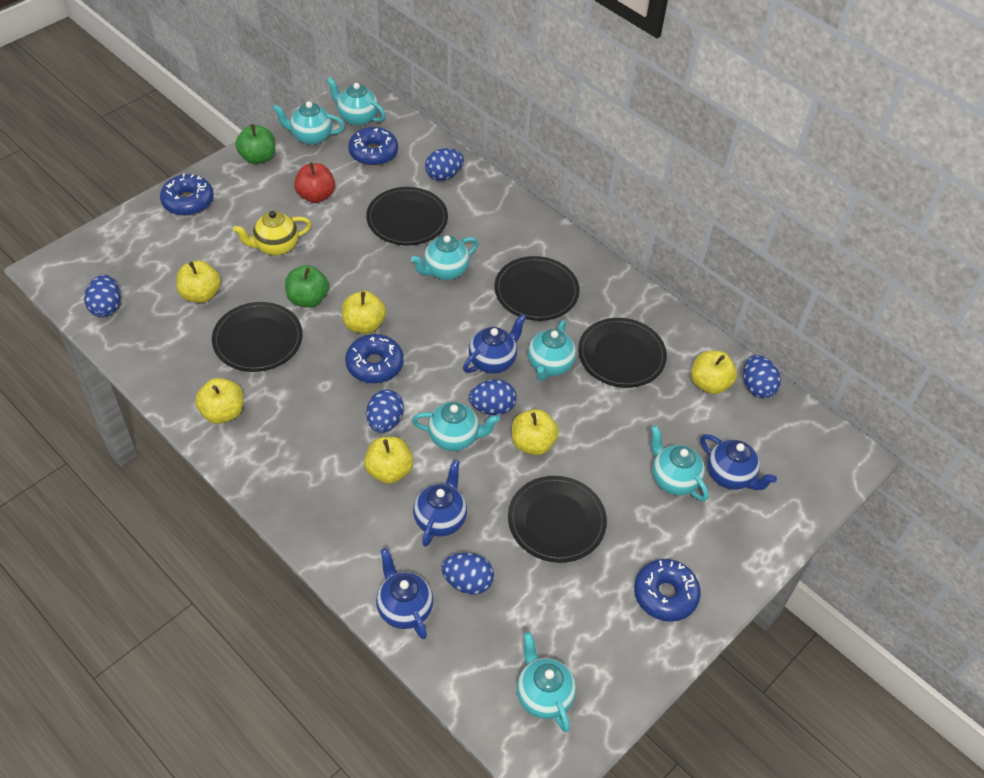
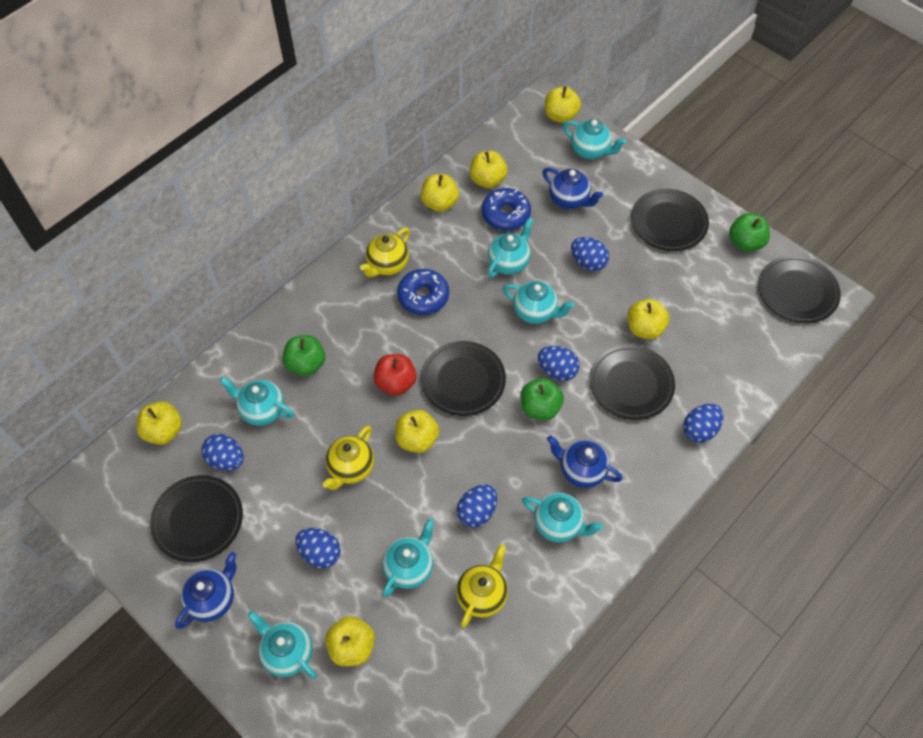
blue donut: [160,173,214,216] [345,334,404,384] [348,127,398,166] [634,559,701,622] = 4 -> [397,269,449,315] [482,188,531,231] = 2
blue teapot: [376,548,433,639] [413,460,467,547] [463,314,526,374] [700,434,777,490] = 4 -> [175,552,236,629] [542,167,603,209] [547,435,623,488] = 3
green apple: [235,124,275,164] [285,265,329,308] = 2 -> [283,335,325,376] [521,378,564,421] [729,213,770,252] = 3
yellow apple: [176,260,221,303] [195,378,243,424] [342,291,386,334] [364,437,413,484] [512,409,559,455] [691,351,737,394] = 6 -> [137,402,182,445] [325,616,375,666] [395,410,439,453] [421,174,459,212] [470,151,508,188] [545,86,581,123] [628,299,670,339] = 7
yellow teapot: [233,211,311,256] = 1 -> [323,426,374,490] [360,228,410,277] [456,545,508,628] = 3

